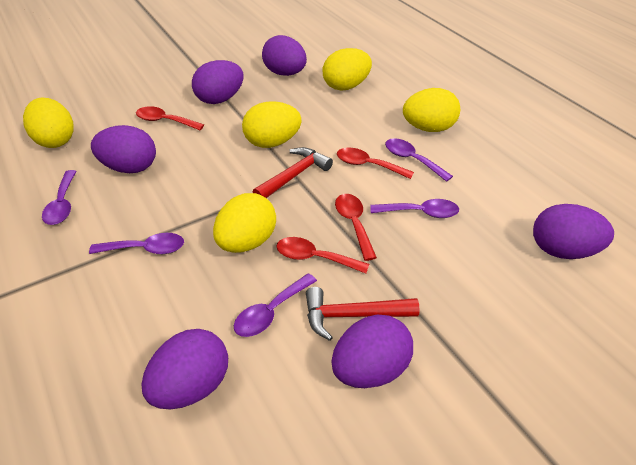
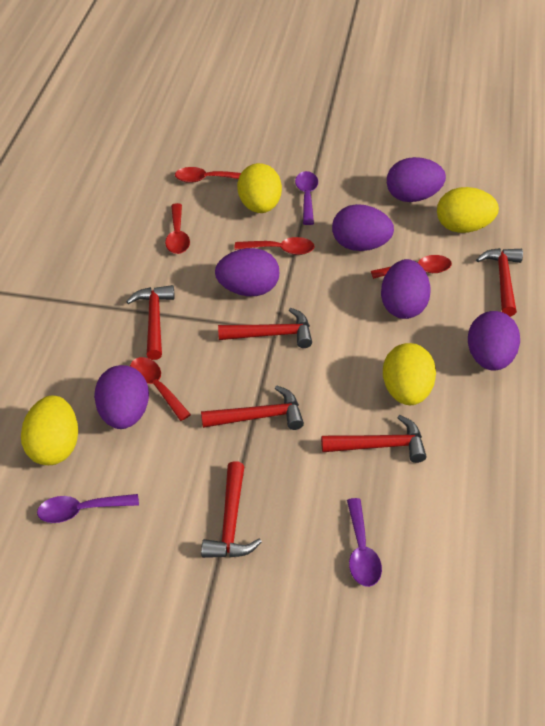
purple spoon: [42,170,77,225] [89,233,184,254] [234,273,317,337] [370,199,459,218] [385,138,453,182] = 5 -> [37,494,139,523] [295,171,318,225] [347,498,382,587] = 3
red hammer: [253,147,333,198] [306,287,420,341] = 2 -> [126,285,175,360] [201,385,304,430] [201,461,262,558] [218,308,312,348] [321,415,426,463] [476,248,523,317] = 6
red spoon: [136,106,204,130] [276,237,369,274] [335,194,377,261] [337,148,414,179] = 4 -> [130,357,191,421] [165,203,190,254] [175,167,241,183] [234,237,315,255] [371,255,452,279] = 5
yellow egg: [23,98,74,148] [213,193,276,253] [242,101,302,148] [322,48,372,91] [403,88,460,132] = 5 -> [21,396,78,465] [237,163,282,213] [383,343,436,405] [437,187,499,233] = 4

